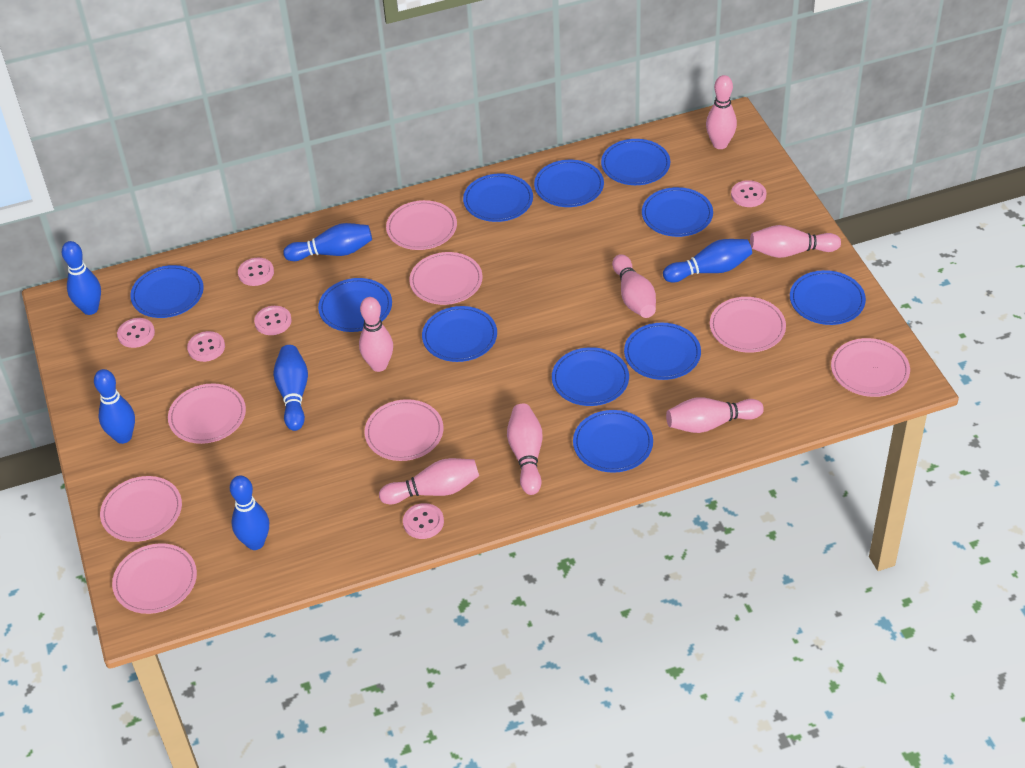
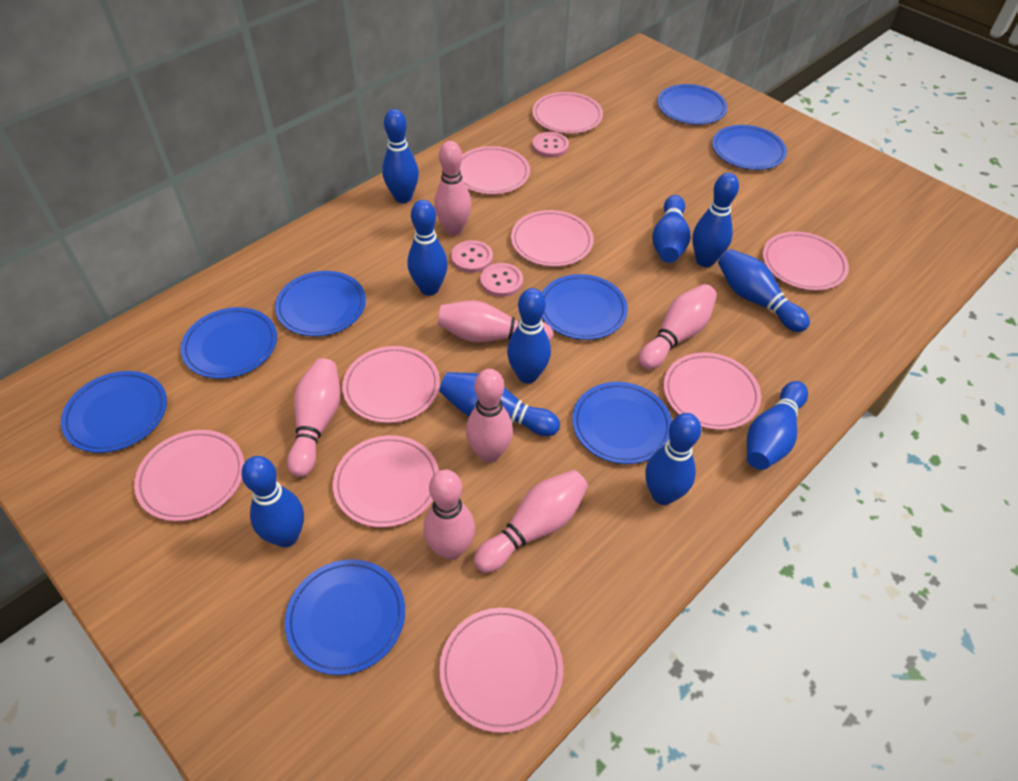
blue bowling pin: [62,241,101,315] [94,369,135,444] [230,475,269,550] [273,345,308,431] [283,223,372,261] [663,239,752,282] = 6 -> [241,456,304,547] [382,109,419,203] [408,200,448,295] [439,372,560,436] [507,288,551,384] [646,413,701,505] [652,195,690,263] [693,173,739,267] [718,249,810,332] [747,381,808,470] = 10
blue plate: [130,265,204,318] [318,278,392,332] [422,306,497,362] [463,174,533,222] [534,160,604,207] [552,347,629,406] [573,410,653,473] [601,139,670,185] [624,323,701,380] [642,187,713,237] [790,270,866,325] = 11 -> [61,371,167,453] [181,307,277,379] [275,271,366,336] [285,559,405,675] [542,274,628,340] [572,382,672,464] [657,84,727,125] [712,125,787,170] = 8
pink button: [117,318,155,348] [187,331,225,362] [238,258,274,286] [254,306,292,335] [403,503,444,539] [731,180,766,207] = 6 -> [451,240,493,273] [480,263,523,297] [532,132,569,158] = 3
pink plate: [100,476,182,542] [112,543,197,614] [168,383,246,444] [365,399,443,461] [386,200,457,250] [409,252,483,305] [710,297,786,353] [831,338,910,397] = 8 -> [134,430,244,521] [333,435,439,528] [342,346,440,423] [439,608,563,733] [460,146,530,194] [511,210,594,267] [532,92,603,134] [663,352,761,430] [763,232,849,291] = 9

